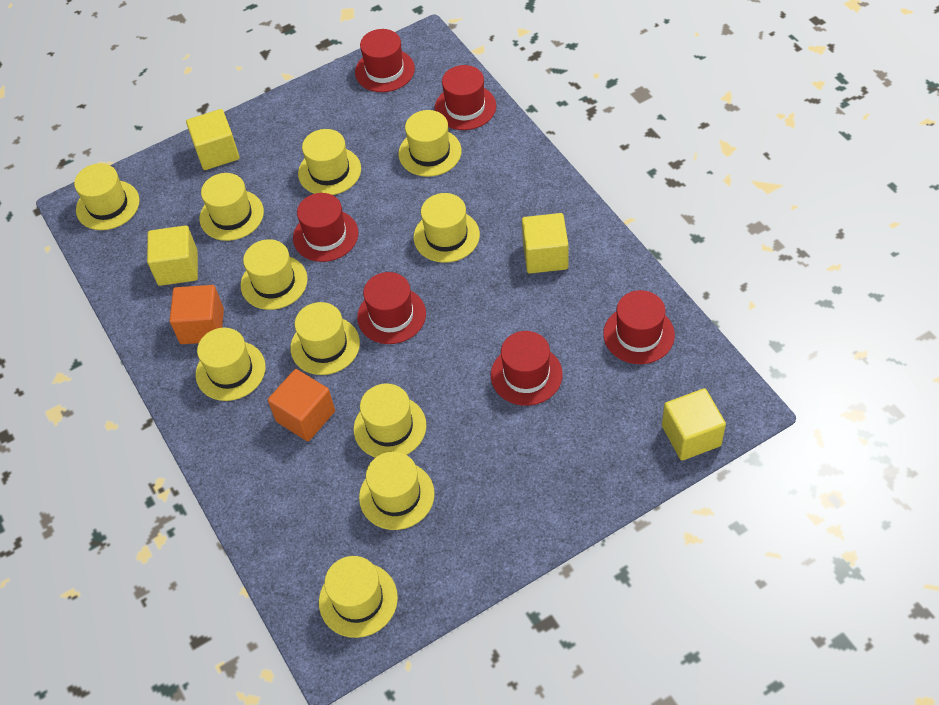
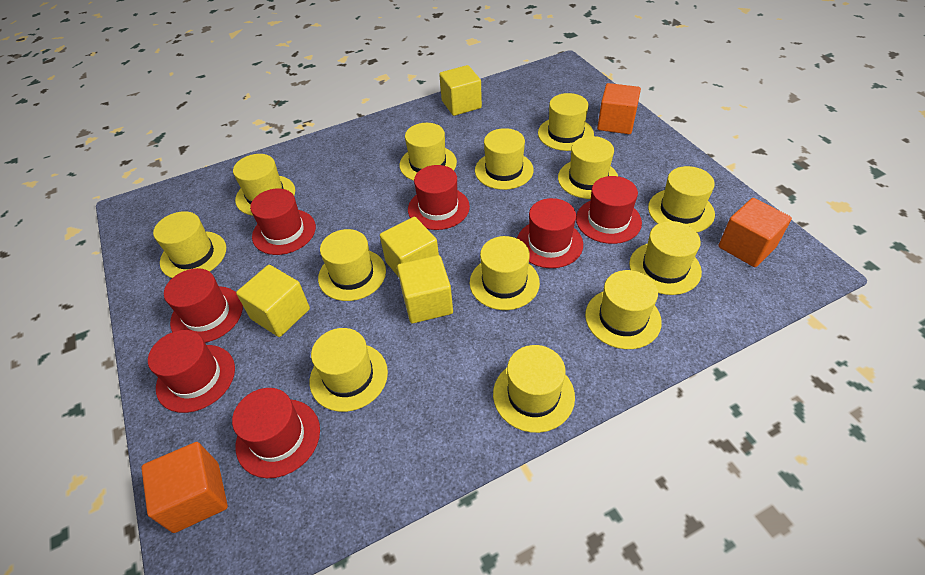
orange cube: [169,285,224,344] [268,369,335,441] = 2 -> [141,442,228,533] [597,83,641,134] [718,198,792,267] = 3
red hat: [293,193,358,262] [355,29,415,92] [357,272,426,344] [435,65,496,130] [491,331,563,406] [603,290,675,364] = 6 -> [148,330,235,413] [164,268,243,343] [232,388,320,478] [250,188,316,255] [408,165,470,230] [517,198,583,268] [576,176,642,244] = 7
yellow hat: [74,163,140,230] [196,328,266,401] [200,173,264,241] [240,239,308,310] [290,302,360,375] [298,129,361,195] [319,556,398,638] [354,383,426,458] [359,452,435,530] [398,110,462,177] [414,193,480,263] = 11 -> [153,211,226,278] [233,154,295,216] [310,328,388,412] [318,229,386,301] [400,123,457,181] [470,236,540,310] [475,128,534,190] [493,345,575,433] [538,93,594,151] [558,136,618,199] [585,270,662,349] [629,221,702,295] [648,166,715,232] = 13

